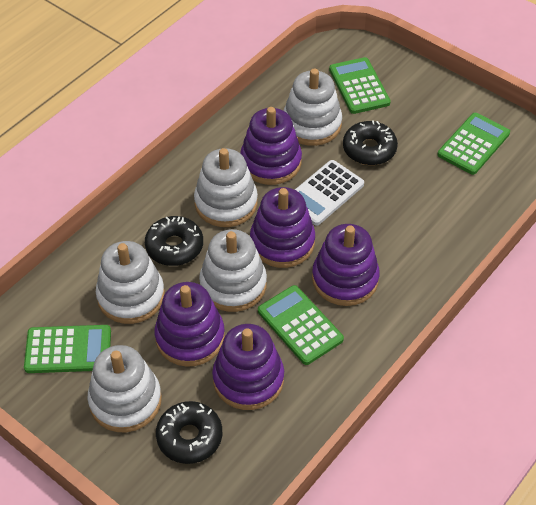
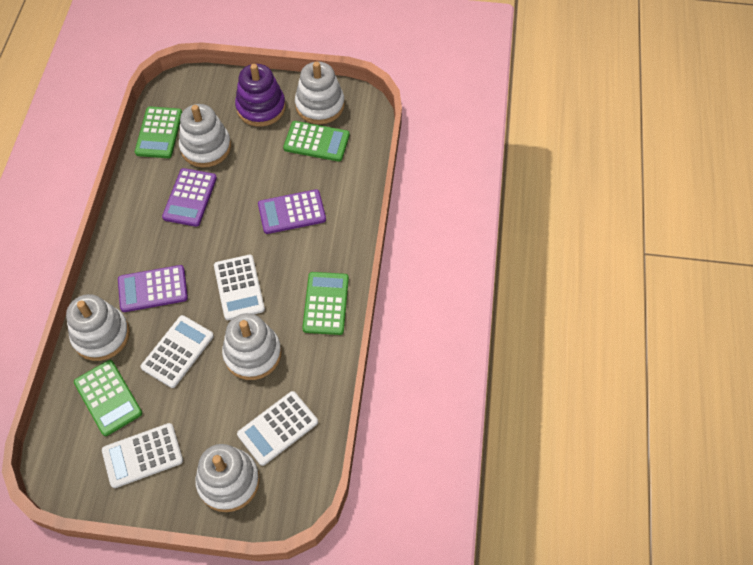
black donut: [145,216,203,266] [156,401,222,464] [343,120,398,165] = 3 -> none = 0
purple calculator: none = 0 -> [118,265,188,312] [162,168,217,227] [258,189,326,234] = 3
purple stacking toy: [155,282,225,367] [212,324,284,410] [240,107,302,185] [250,187,315,268] [312,224,380,306] = 5 -> [235,64,286,127] = 1
white calculator: [295,160,364,226] = 1 -> [102,423,183,488] [141,315,214,388] [214,255,265,320] [237,391,318,466] = 4

